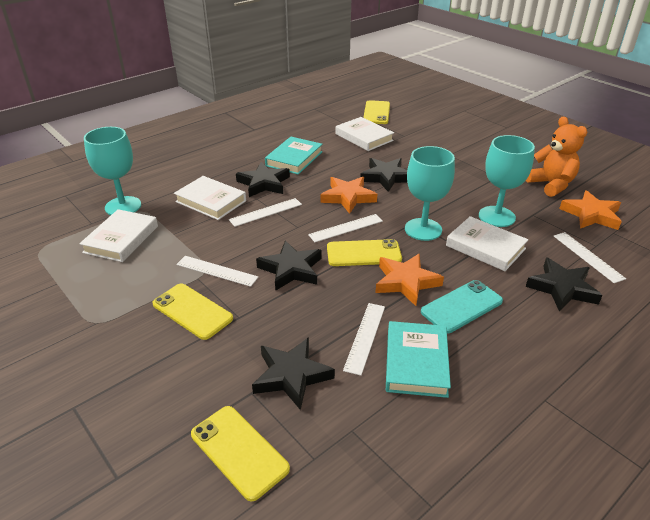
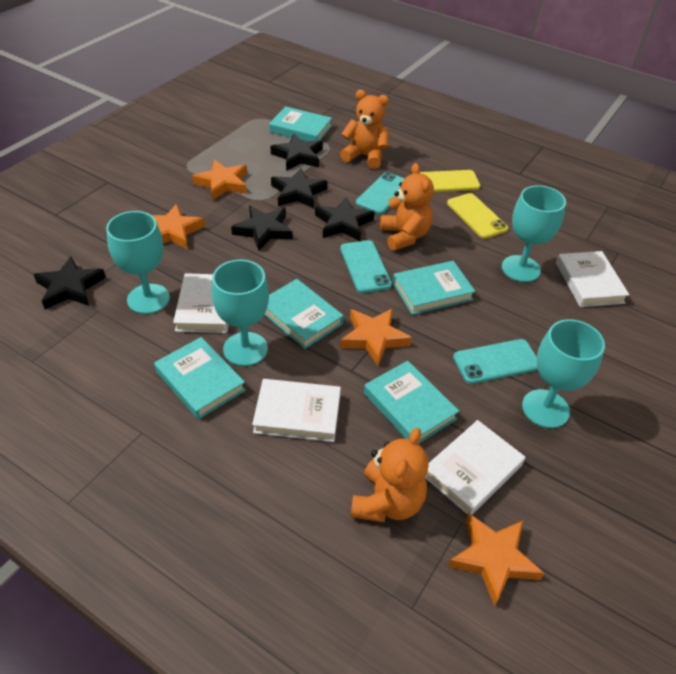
orange star: [320,177,377,214] [376,254,444,306] [559,190,622,230] = 3 -> [152,204,205,249] [192,160,247,201] [340,308,412,366] [448,513,545,606] = 4
orange teddy bear: [526,117,587,197] = 1 -> [340,90,389,169] [351,428,429,522] [380,163,434,251] = 3
turquoise book: [265,137,322,175] [386,321,451,398] = 2 -> [154,337,246,420] [264,279,344,349] [269,106,332,141] [364,361,459,444] [392,261,475,315] = 5
turquoise goblet: [84,127,141,215] [405,146,455,241] [479,135,535,227] = 3 -> [106,211,170,314] [212,259,269,366] [502,185,566,282] [522,319,605,428] = 4
turquoise phone: [421,280,503,333] = 1 -> [340,240,392,293] [356,172,405,214] [453,339,538,384] = 3
white ruler: [176,256,258,287] [229,198,302,227] [308,214,383,242] [343,303,385,376] [554,232,626,283] = 5 -> none = 0
yellow phone: [152,284,233,340] [191,406,290,502] [327,239,402,266] [363,100,390,124] = 4 -> [420,170,480,192] [447,193,508,239] = 2

